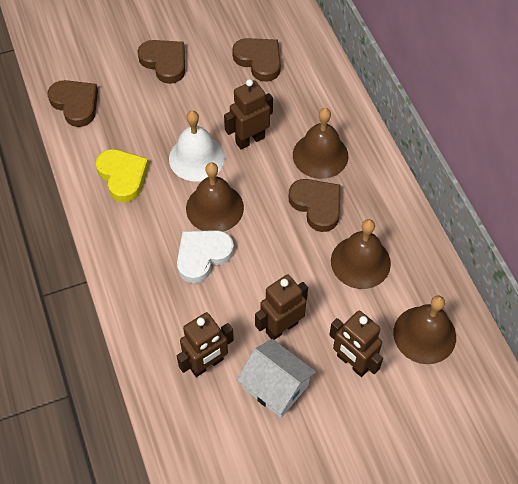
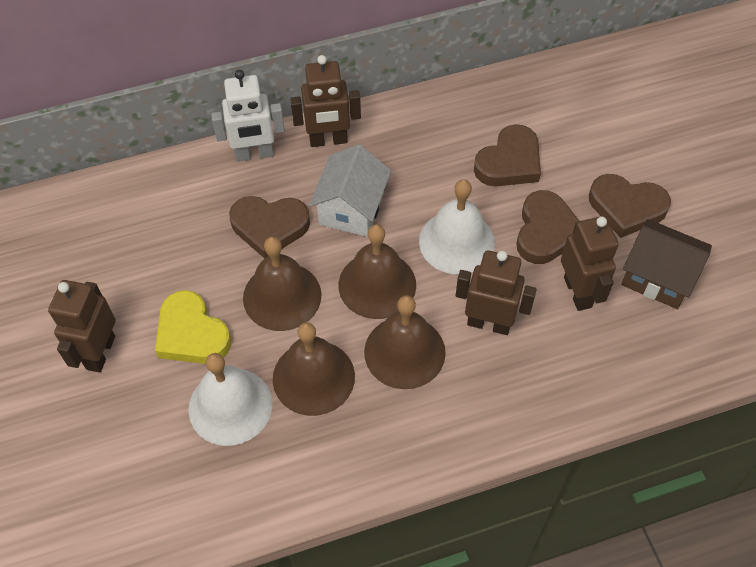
brown house: none = 0 -> [621,219,712,309] = 1
white bell: [169,111,225,182] = 1 -> [188,353,272,446] [419,179,495,274] = 2
white heart: [177,230,234,283] = 1 -> none = 0
white robot: none = 0 -> [211,70,285,162] = 1

